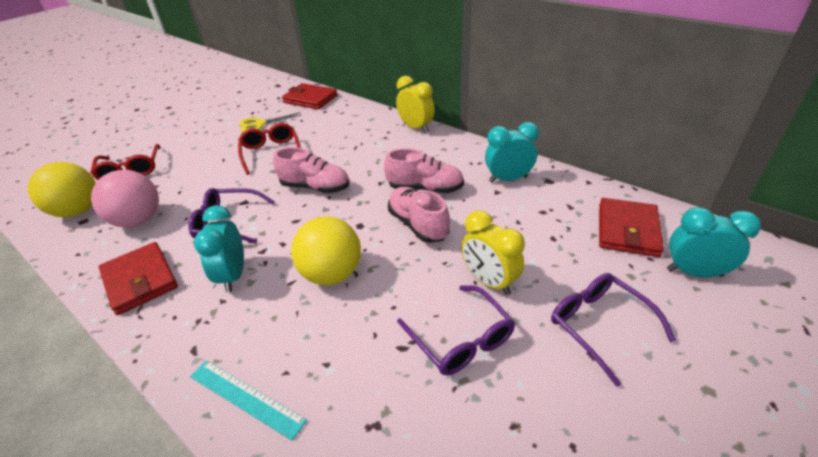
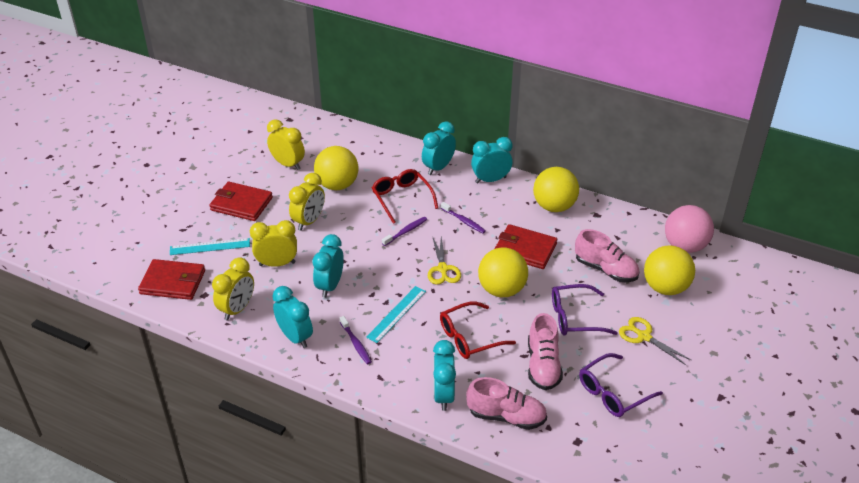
purple glasses: [188,188,275,244] [397,285,515,375] [551,273,676,387] = 3 -> [552,284,617,336] [579,353,663,417] = 2
purple toothbrush: none = 0 -> [340,316,372,364] [382,217,427,246] [441,202,486,234] = 3
turquoise clock: [194,205,244,293] [485,122,539,183] [667,207,761,277] = 3 -> [272,286,313,348] [312,234,344,298] [422,121,456,175] [433,340,456,411] [471,137,513,183] = 5
turquoise ruler: [190,360,307,441] = 1 -> [170,238,250,255] [366,286,426,343] = 2
yellow ball: [28,162,96,217] [291,216,361,285] = 2 -> [314,146,359,190] [478,247,528,297] [533,167,579,212] [644,245,695,295] = 4
yellow clock: [396,76,435,133] [461,210,525,295] = 2 -> [212,257,254,321] [250,220,297,267] [267,119,305,170] [289,173,325,231] = 4
yellow scissors: [239,112,301,132] = 1 -> [428,236,461,285] [619,317,692,365] = 2

